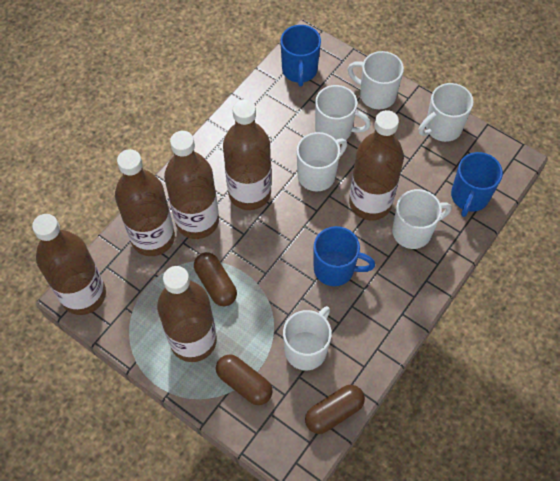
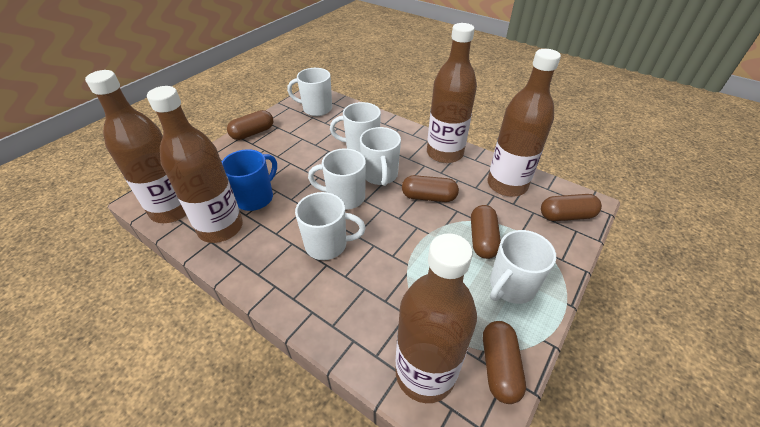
blue mug: [280,25,321,87] [314,226,375,286] [451,152,503,217] = 3 -> [222,149,277,211] = 1
brown bottle: [32,214,106,315] [115,149,175,256] [157,266,217,362] [164,131,219,239] [223,99,271,210] [349,110,404,220] = 6 -> [85,70,186,223] [147,86,243,243] [395,233,477,403] [427,23,477,163] [487,49,561,197] = 5
brown capsule: [194,252,237,306] [216,355,273,405] [305,385,365,434] = 3 -> [227,110,273,140] [402,175,459,202] [471,205,501,259] [483,321,526,404] [541,194,602,221] = 5

